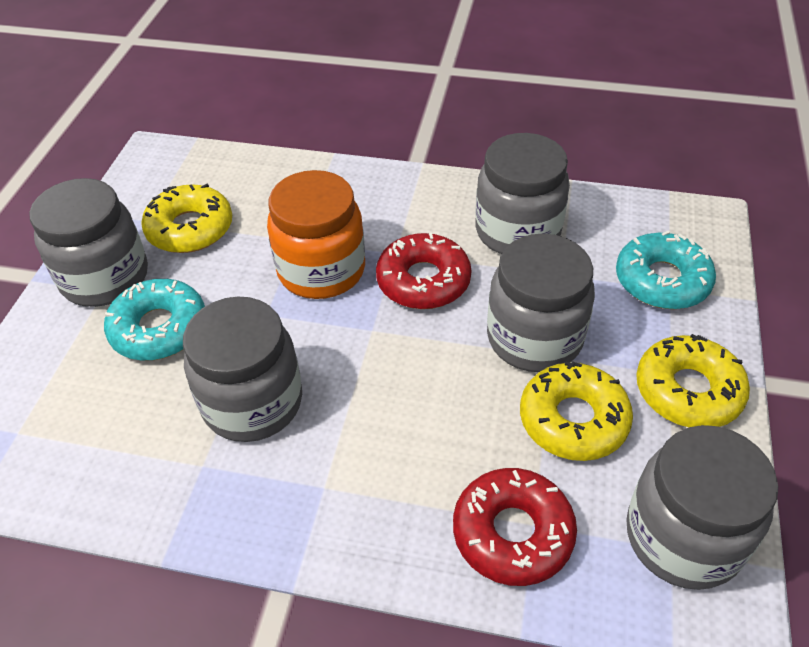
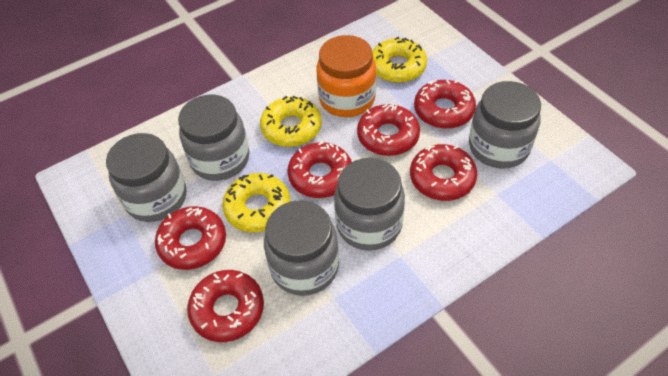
red donut: [376,232,472,309] [453,468,577,586] = 2 -> [155,206,226,270] [187,270,264,342] [287,141,352,198] [357,104,420,156] [410,144,477,201] [414,80,476,129] = 6
turquoise donut: [104,279,205,360] [616,231,716,309] = 2 -> none = 0

